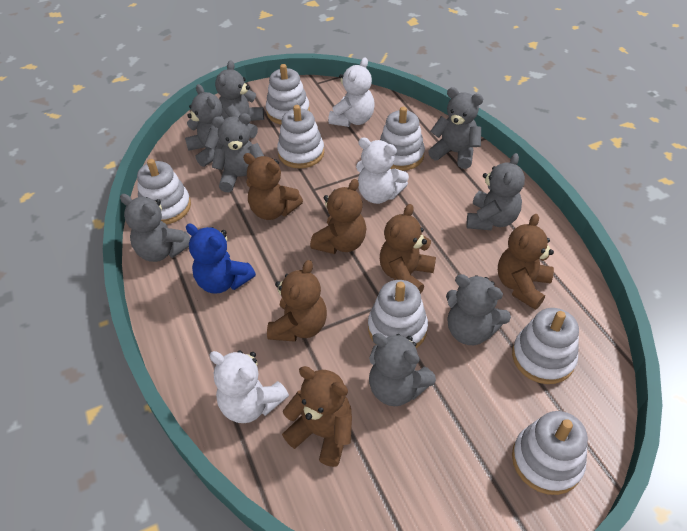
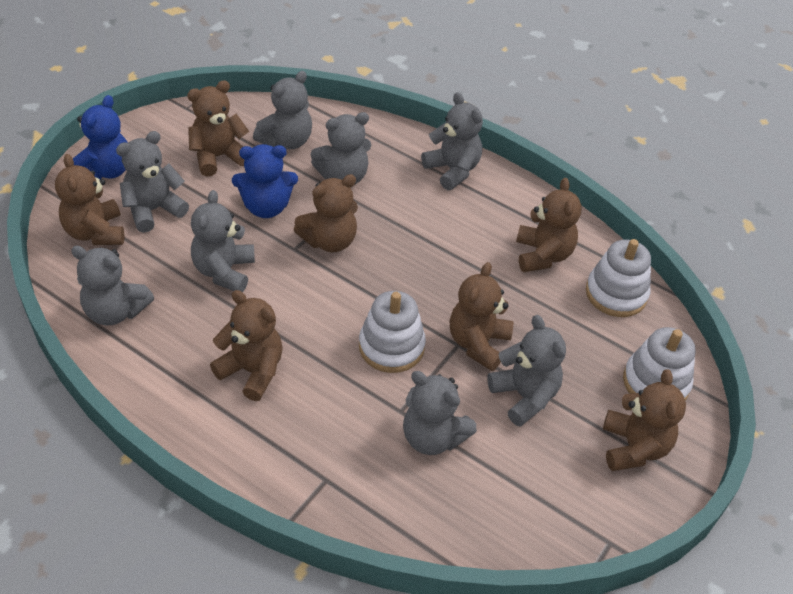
blue teddy bear: [186,223,256,294] = 1 -> [73,95,128,180] [232,144,298,218] = 2
brown teddy bear: [243,153,303,220] [267,260,327,342] [282,366,352,467] [310,179,366,254] [380,204,436,294] [498,214,554,310] = 6 -> [55,154,124,245] [187,81,249,177] [210,290,283,401] [294,174,358,252] [450,262,513,371] [516,178,582,272] [603,369,686,471] = 7
white stacking toy: [137,159,191,224] [266,64,310,125] [277,105,324,168] [368,280,428,348] [380,107,425,171] [512,308,579,384] [512,411,588,495] = 7 -> [359,291,426,373] [586,239,651,317] [623,327,696,400] = 3
white teddy bear: [209,350,289,423] [328,57,375,127] [356,137,409,204] = 3 -> none = 0

